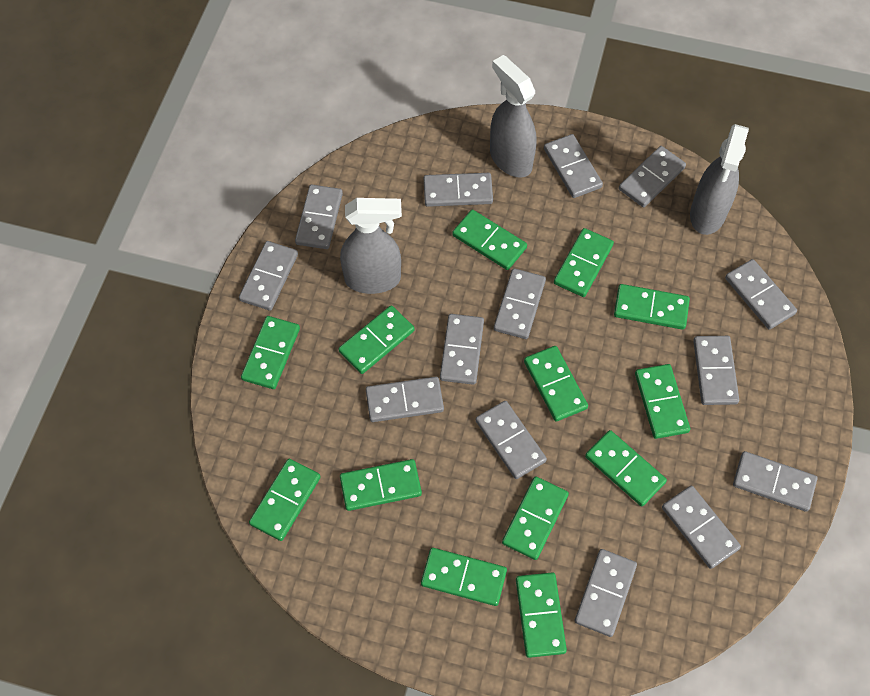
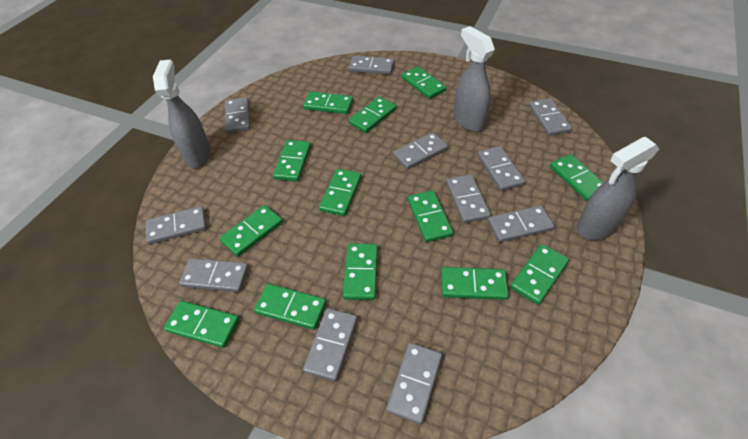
grey domino: [239,241,298,311] [295,185,343,249] [366,377,444,422] [424,173,493,207] [440,314,484,385] [476,401,547,479] [494,268,546,339] [544,134,603,198] [575,549,637,637] [619,146,686,207] [662,486,741,569] [693,336,739,405] [725,259,797,330] [733,451,817,512] = 14 -> [146,206,207,244] [179,258,248,292] [225,97,250,133] [303,308,357,381] [349,56,394,75] [386,343,442,424] [393,132,448,170] [446,174,491,223] [478,146,525,191] [488,205,554,242] [529,98,572,136] = 11

